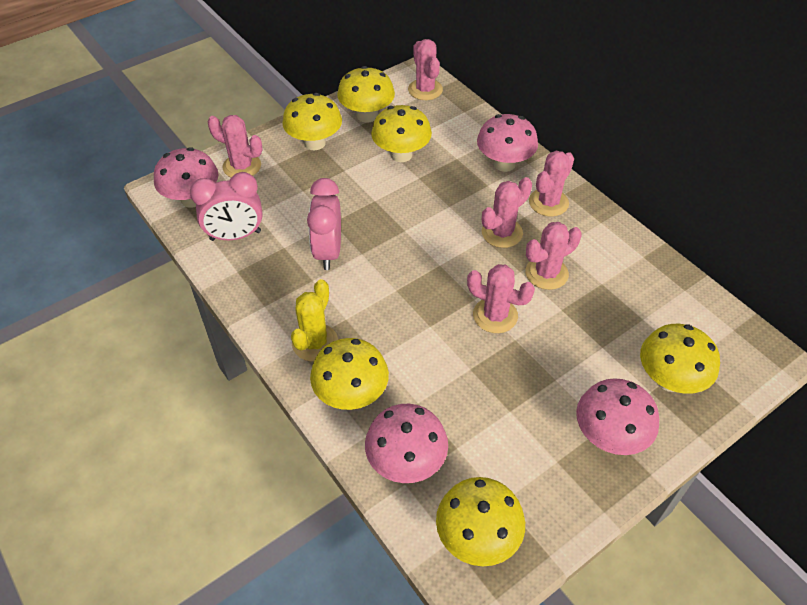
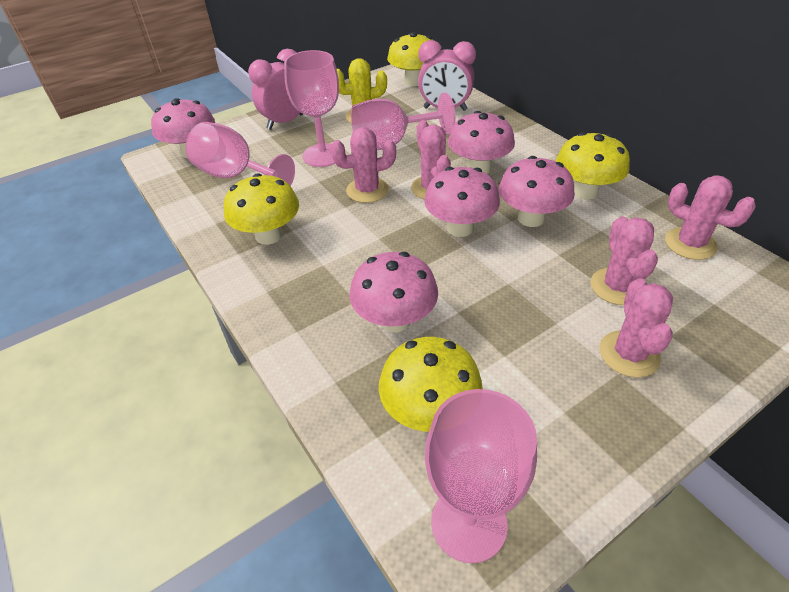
pink cactus: [208,115,263,177] [408,39,443,100] [467,264,535,333] [482,177,532,248] [525,222,582,290] [529,151,574,216] = 6 -> [331,127,396,203] [411,120,451,199] [590,216,658,305] [599,278,673,378] [665,175,756,260] = 5
pink goblet: none = 0 -> [185,122,295,186] [284,50,339,167] [351,93,455,150] [425,389,537,563] = 4
pink mushroom: [154,147,218,208] [365,404,448,483] [477,114,538,172] [576,378,659,455] = 4 -> [151,98,215,158] [349,252,438,332] [424,167,500,237] [448,111,515,174] [499,156,575,227] = 5
yellow mushroom: [282,93,342,150] [310,338,389,410] [337,66,395,123] [371,105,432,162] [436,477,525,566] [640,324,720,394] = 6 -> [224,173,299,245] [379,337,483,432] [387,32,433,86] [556,132,630,200] = 4

